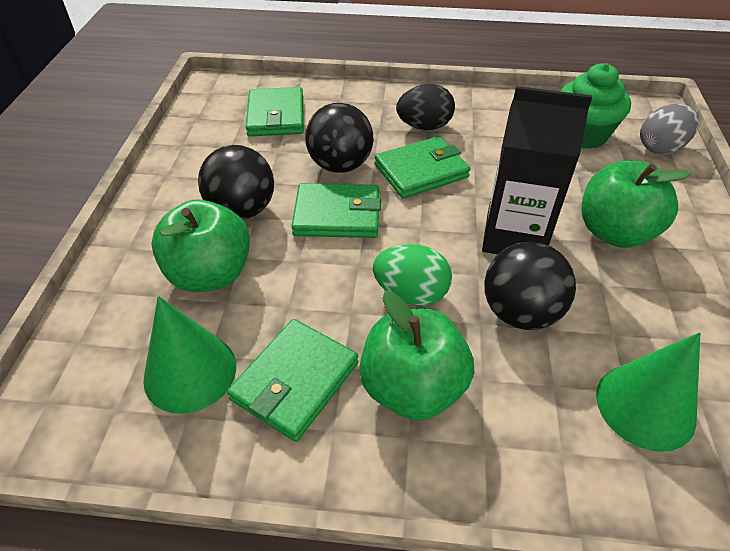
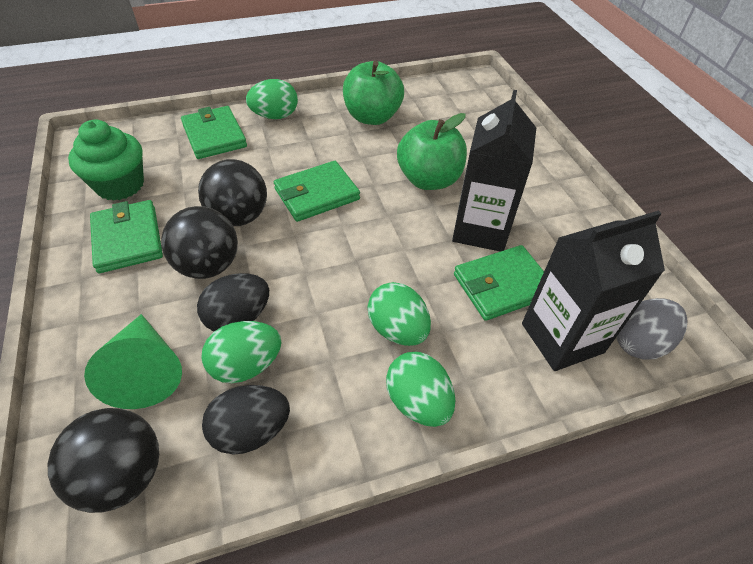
black carton: [482,86,592,254] = 1 -> [452,90,536,252] [522,211,665,371] = 2
black egg: [396,84,455,130] = 1 -> [197,273,269,331] [202,385,290,455] = 2
green apple: [151,200,250,292] [359,291,474,421] [581,161,691,248] = 3 -> [343,61,404,125] [397,113,467,190] = 2
green cone: [143,296,236,414] [596,332,700,452] = 2 -> [84,314,182,409] = 1
green egg: [373,244,452,306] = 1 -> [201,321,281,383] [246,79,298,119] [368,282,431,346] [386,352,455,427] = 4

